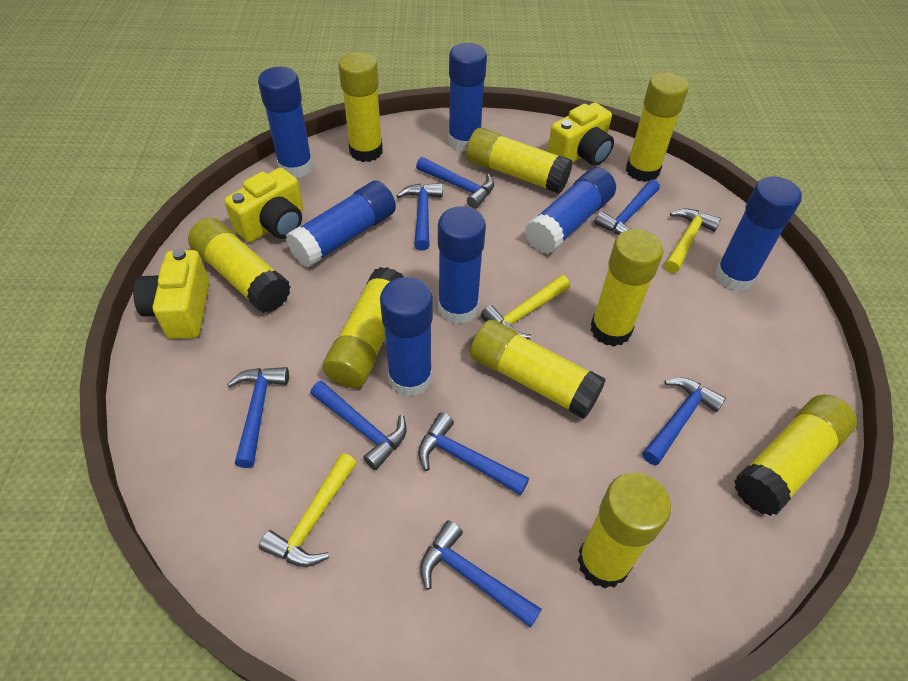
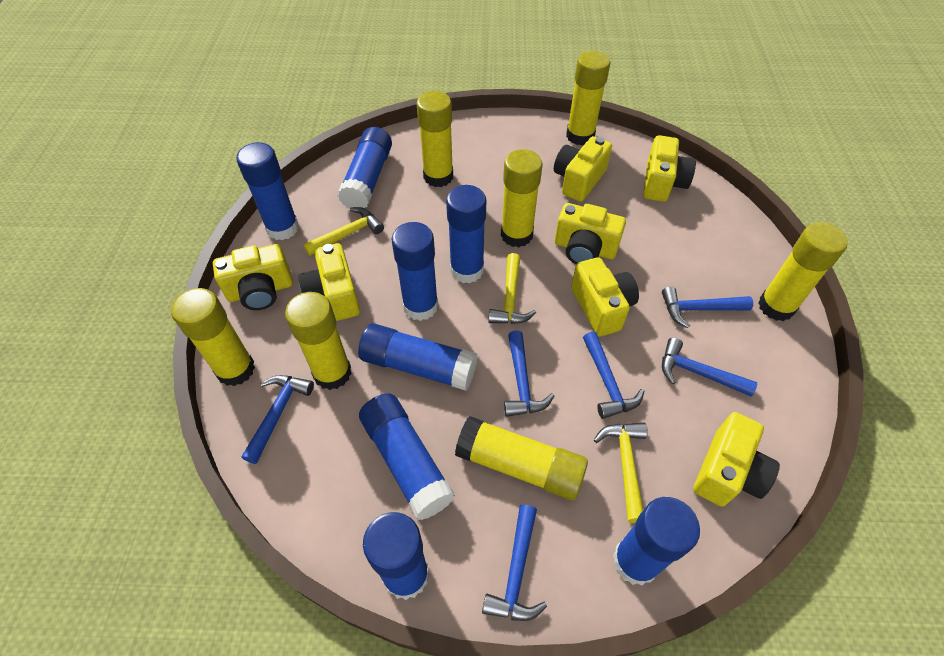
blue glue stick: [258,67,313,178] [286,181,396,268] [380,277,433,397] [438,206,486,324] [448,43,487,152] [525,167,616,254] [715,176,802,291] = 7 -> [236,142,299,240] [337,127,392,208] [358,323,478,391] [359,393,455,520] [363,512,429,600] [392,222,438,321] [446,185,486,283] [613,497,700,586] = 8
blue hammer: [227,367,289,468] [310,381,407,470] [396,183,443,251] [416,157,494,209] [418,413,529,495] [420,520,542,628] [594,179,660,235] [642,378,726,465] = 8 -> [241,375,314,464] [482,505,547,621] [504,331,554,417] [583,332,644,419] [662,287,753,328] [662,338,757,396] = 6
yellow camera: [133,248,209,339] [224,168,303,242] [547,103,614,166] = 3 -> [213,244,293,310] [298,243,360,321] [554,136,612,202] [555,203,626,264] [571,257,639,336] [643,135,696,202] [693,412,780,507] = 7
yellow glue stick: [188,218,291,313] [323,267,403,388] [338,52,383,162] [466,128,573,194] [470,320,606,419] [577,472,671,589] [591,229,664,347] [626,72,689,182] [734,394,857,516] = 9 -> [171,288,255,386] [285,292,352,390] [417,91,453,187] [455,416,588,500] [501,149,543,247] [566,51,610,146] [758,222,848,321] = 7

